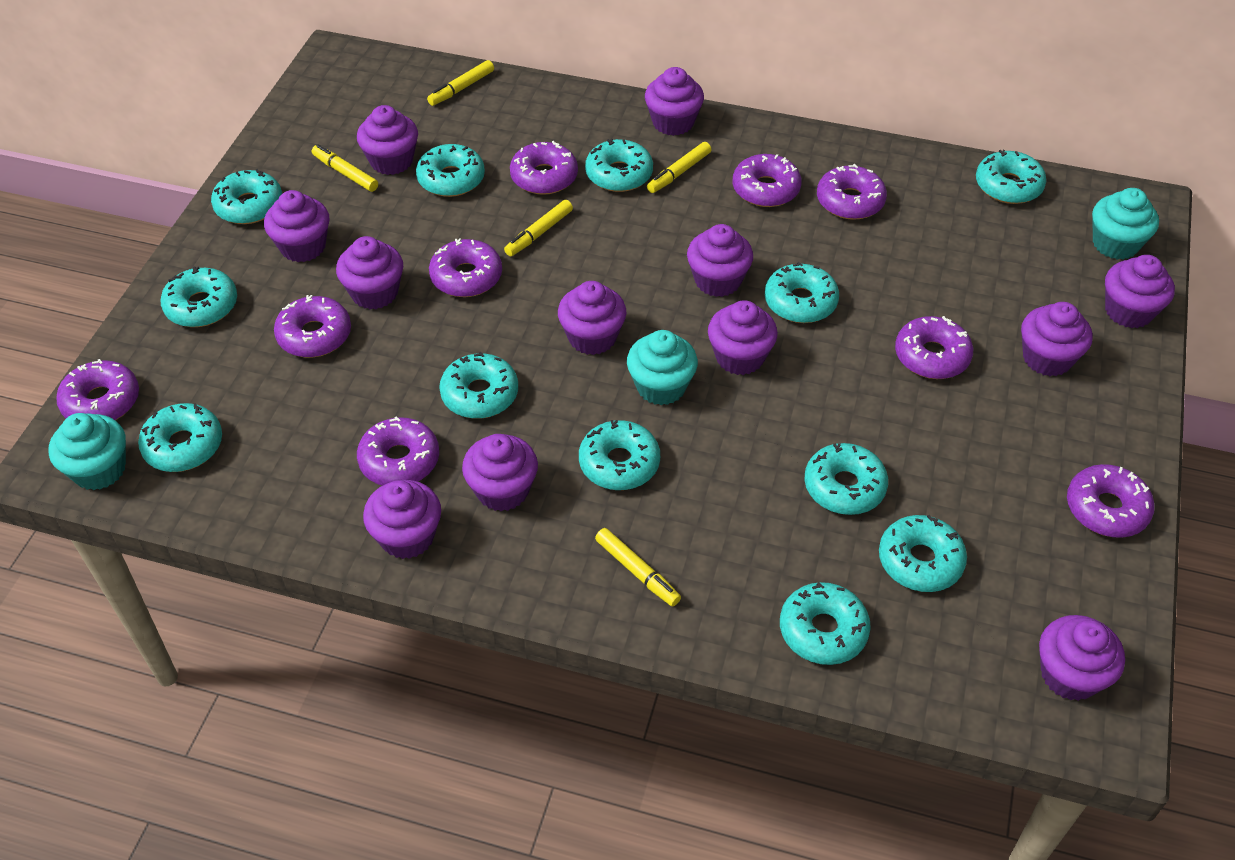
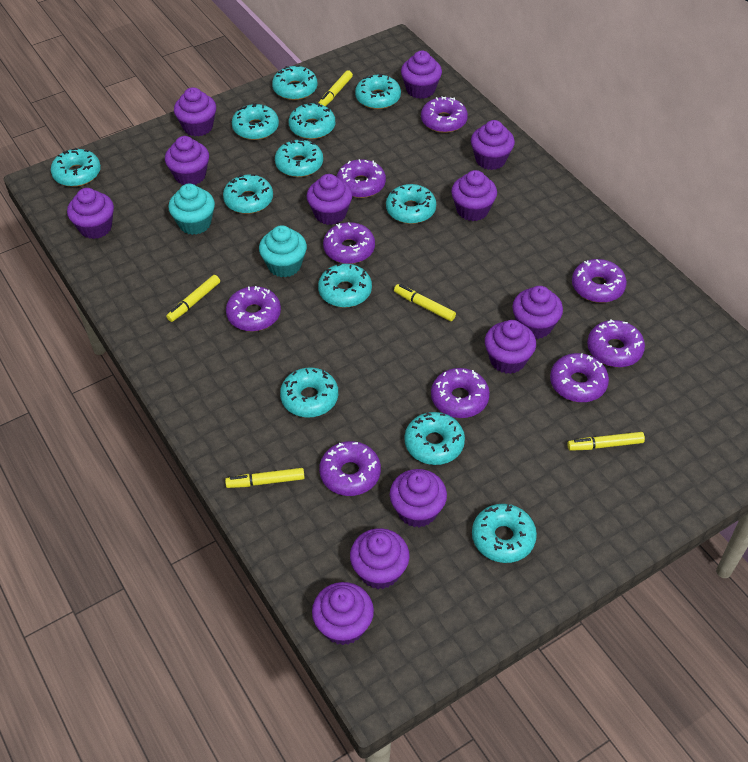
turquoise cupcake: [48,413,126,490] [627,330,698,405] [1092,188,1159,260] = 3 -> [168,184,215,235] [259,225,307,278] = 2

